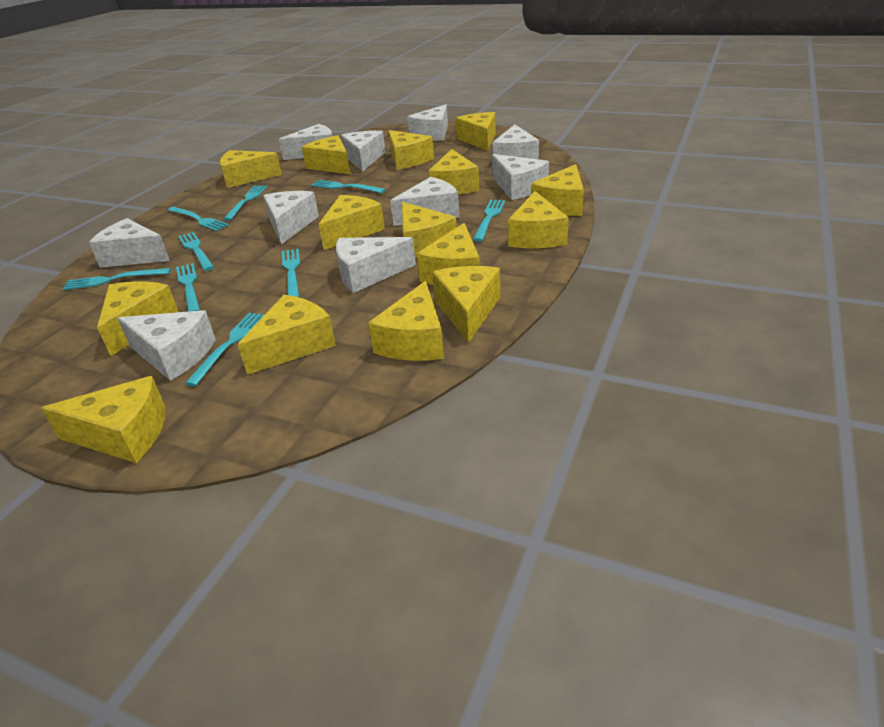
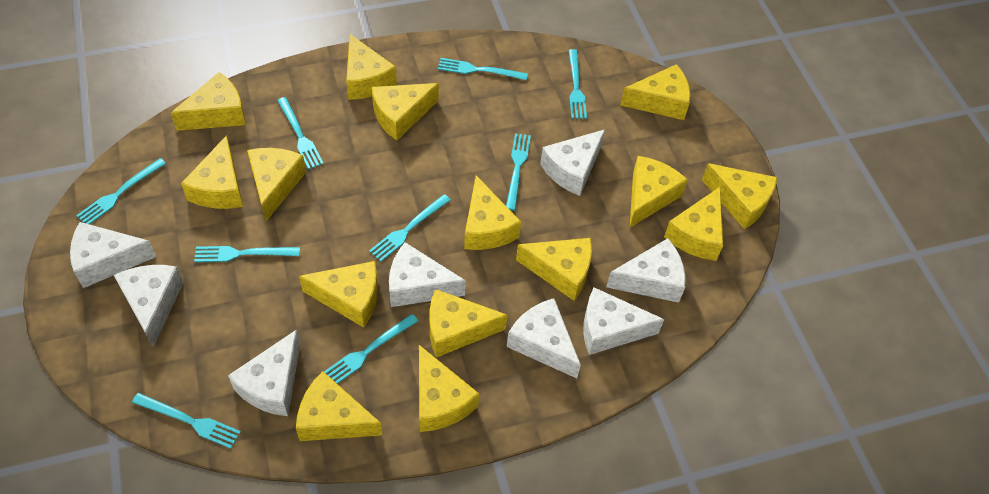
white cheese: [89,218,170,268] [118,310,216,381] [263,191,319,245] [279,124,332,160] [336,237,416,293] [341,131,386,171] [390,177,460,226] [407,104,448,141] [492,125,539,159] [492,154,549,200] = 10 -> [70,222,156,288] [114,265,184,347] [228,330,300,416] [389,242,466,307] [507,298,581,378] [540,129,605,196] [583,288,664,355] [606,238,686,303] = 8

